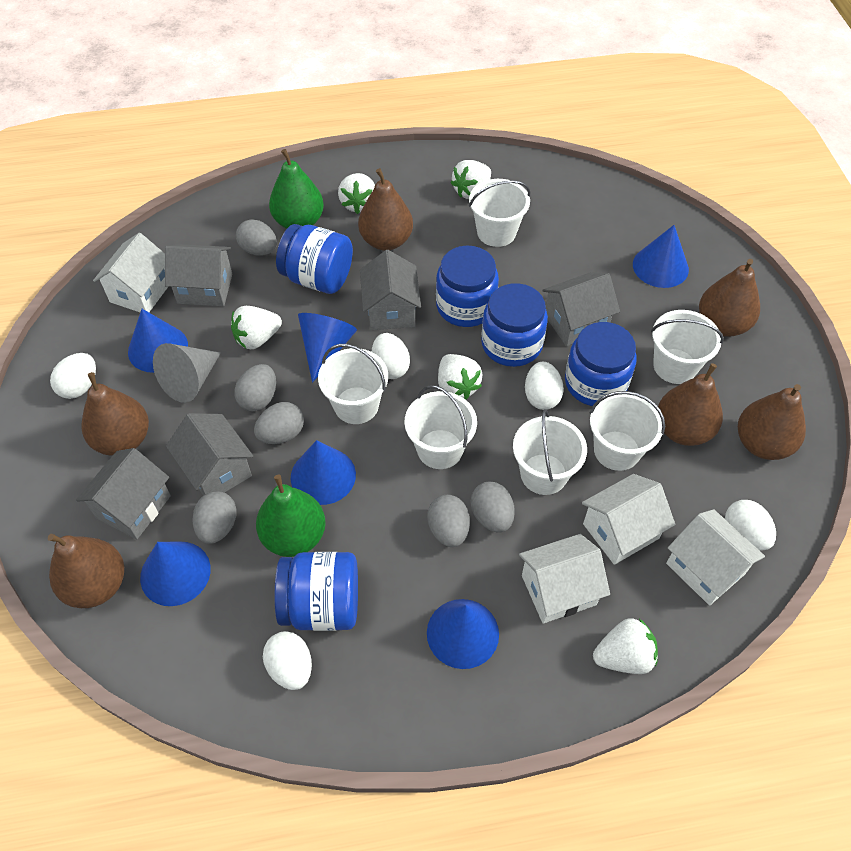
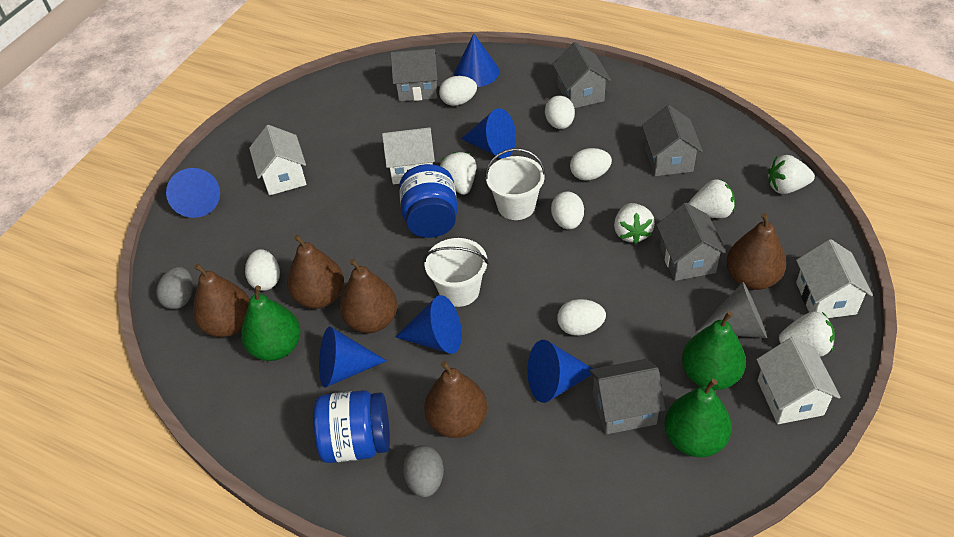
blue jar: [274,552,358,631] [276,224,353,294] [436,246,499,327] [481,283,548,367] [565,322,637,406] = 5 -> [313,390,390,463] [399,164,458,238] = 2
brown pear: [48,534,124,608] [81,372,149,456] [358,168,413,251] [658,363,723,446] [699,259,760,337] [738,384,806,460] = 6 -> [193,263,250,337] [287,234,344,309] [340,259,397,333] [424,361,488,438] [726,213,786,290] = 5
green pear: [256,475,326,557] [269,149,324,229] = 2 -> [241,285,301,361] [665,379,732,457] [682,311,746,390] = 3
grey egg: [192,491,237,544] [235,364,276,411] [236,219,277,256] [254,402,304,444] [427,495,470,547] [471,482,515,533] = 6 -> [156,267,193,309] [403,445,444,497] = 2
white bucket: [318,344,388,424] [405,385,477,469] [469,179,531,247] [513,409,587,495] [590,391,665,471] [651,310,724,384] = 6 -> [423,238,489,307] [485,148,545,220] = 2
white egg: [50,353,96,399] [263,631,312,690] [372,333,410,379] [525,362,564,410] [725,500,776,551] = 5 -> [245,249,280,291] [439,76,477,106] [545,96,575,129] [551,192,584,229] [557,299,606,336] [570,148,612,180] = 6

